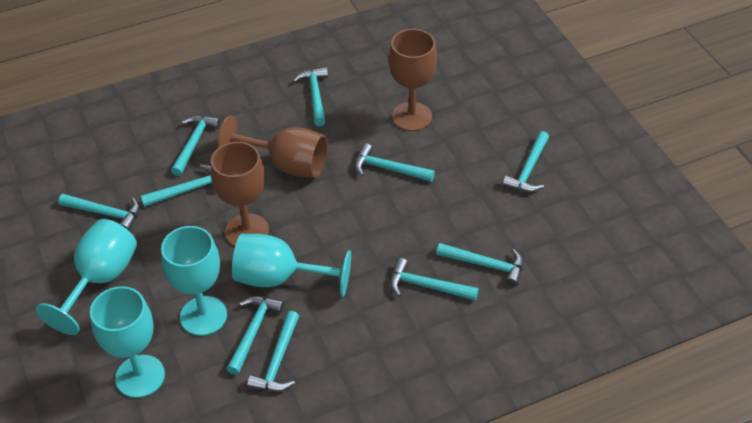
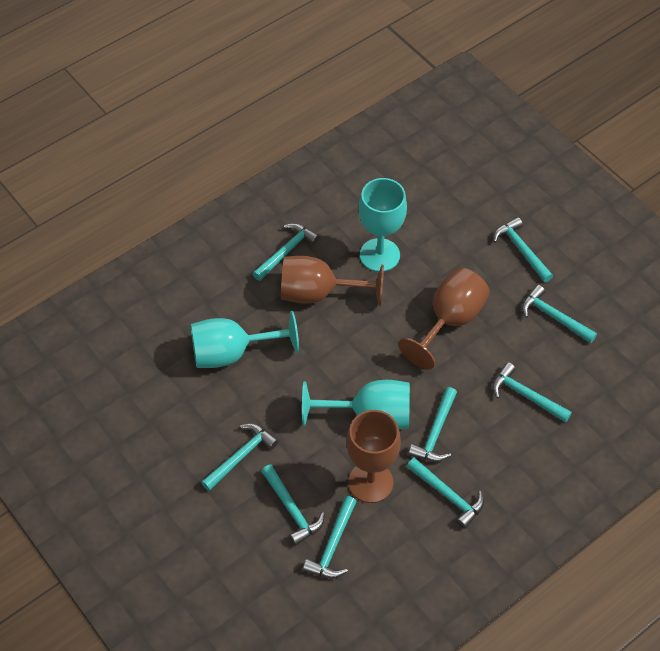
turquoise goblet: [36,219,137,335] [90,286,165,398] [161,226,227,336] [232,234,351,297] = 4 -> [191,311,299,368] [302,380,410,429] [359,178,407,272] = 3
turquoise hammer: [58,194,140,231] [140,164,215,207] [171,115,220,176] [227,296,284,375] [247,311,299,392] [293,67,328,126] [355,143,435,182] [390,258,479,301] [436,243,523,287] [502,131,549,192] = 10 -> [201,424,279,491] [252,223,320,281] [261,464,325,546] [303,496,357,578] [407,457,484,529] [408,387,457,462] [492,362,572,423] [493,217,553,282] [522,285,597,343] = 9

